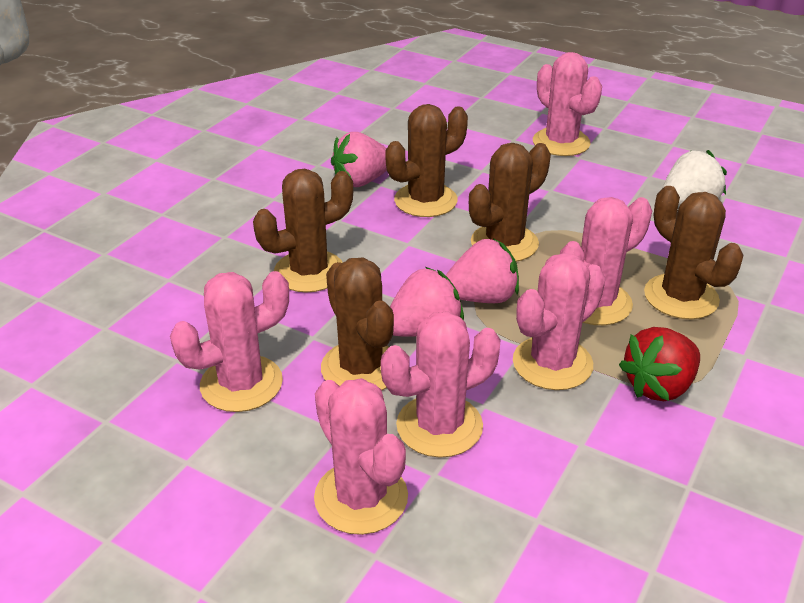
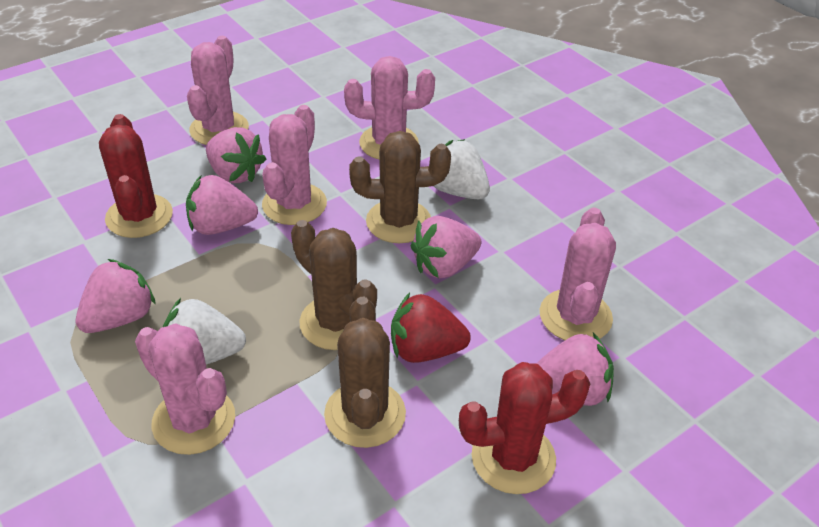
brown cactus: [253,169,353,293] [321,258,394,390] [386,104,468,217] [469,143,551,262] [644,186,743,319] = 5 -> [291,220,377,350] [324,297,406,448] [349,131,451,243] = 3
pink cactus: [170,271,289,412] [314,378,408,535] [381,311,501,458] [513,253,606,390] [533,52,602,156] [560,197,652,325] = 6 -> [135,323,235,455] [187,36,249,145] [262,105,327,225] [344,56,435,159] [540,207,616,340] = 5
pink strawberry: [331,132,387,187] [390,267,464,337] [446,238,519,303] = 3 -> [76,259,156,333] [186,175,258,235] [206,127,266,183] [411,216,481,279] [536,333,614,406] = 5
red cactus: none = 0 -> [99,114,173,238] [459,362,591,494] = 2
white strawberry: [662,150,727,207] = 1 -> [163,298,246,365] [434,139,490,199] = 2

